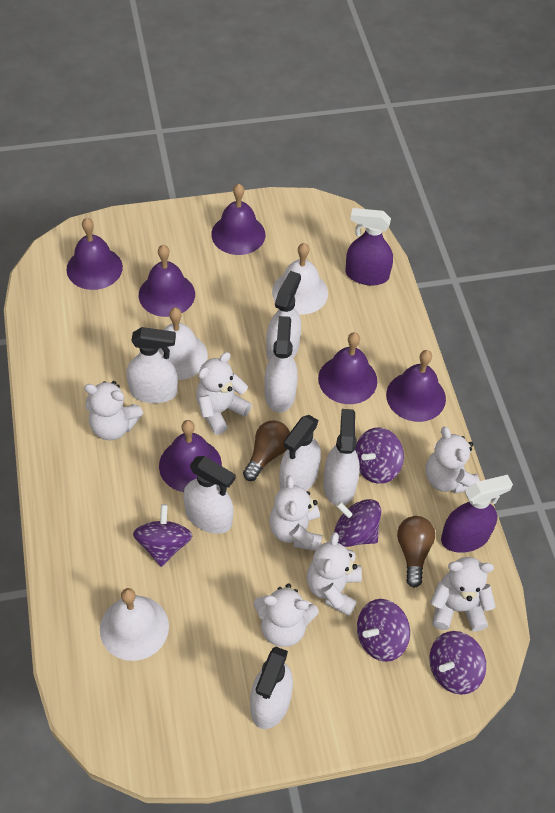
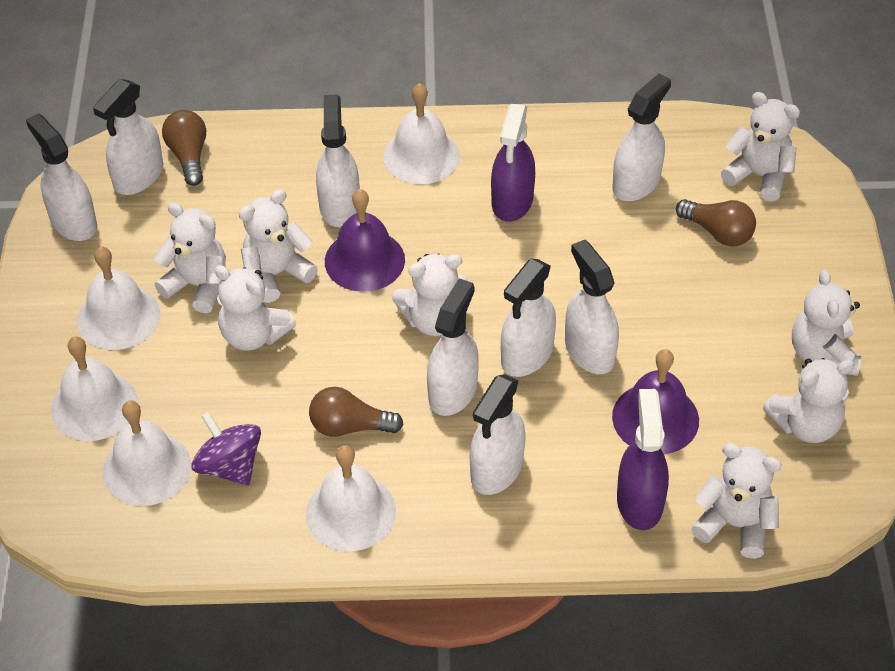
brown light bulb: [243,420,290,481] [397,516,435,588] = 2 -> [162,110,206,186] [309,387,404,437] [676,199,756,247] = 3
purple bell: [67,218,123,290] [139,245,195,317] [159,420,222,492] [211,184,265,255] [318,332,377,404] [386,350,446,422] = 6 -> [325,189,405,292] [612,349,699,454] = 2
purple spinning top: [133,504,192,567] [334,499,381,547] [355,427,404,484] [357,599,410,662] [430,631,486,695] = 5 -> [192,412,261,486] = 1
white bell: [100,588,169,661] [158,308,208,380] [272,243,328,315] = 3 -> [51,336,138,441] [77,247,160,350] [103,401,191,506] [306,445,396,551] [383,83,460,184] = 5
white spray bottle: [126,327,178,403] [183,456,236,534] [250,647,293,729] [264,316,298,413] [266,271,301,360] [279,415,321,491] [323,409,360,505] = 7 -> [26,114,97,241] [93,79,163,195] [316,95,360,227] [427,278,479,416] [470,374,526,495] [501,259,556,377] [565,240,619,374] [612,73,671,201] = 8
white teddy bear: [84,381,143,440] [196,352,252,435] [253,584,319,647] [269,476,322,551] [307,532,362,616] [425,427,480,494] [430,557,496,632] = 7 -> [154,202,226,313] [214,265,296,351] [239,189,318,303] [392,253,468,336] [691,443,782,559] [721,92,800,201] [763,358,855,443] [792,269,861,376] = 8

